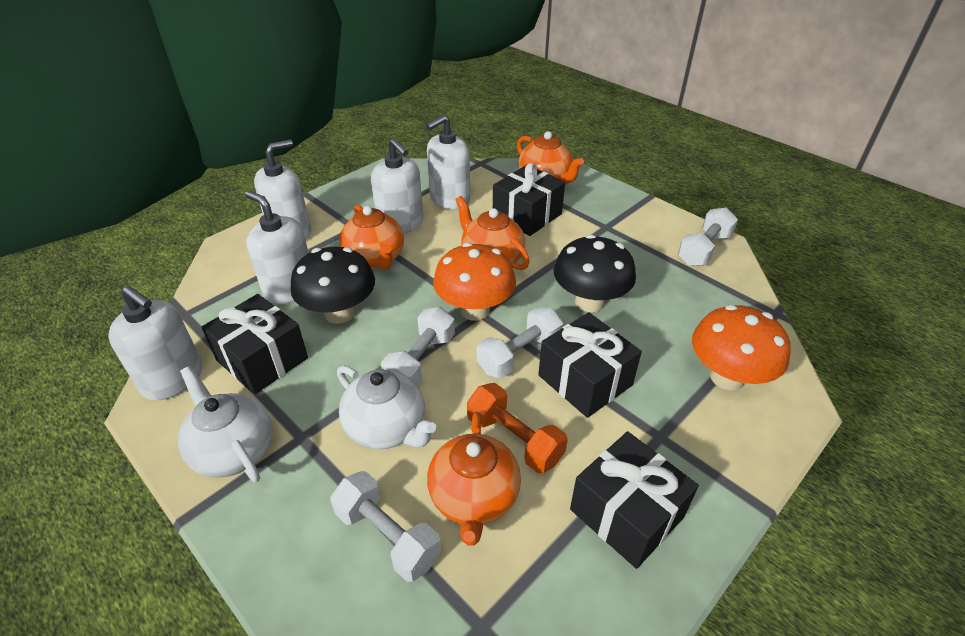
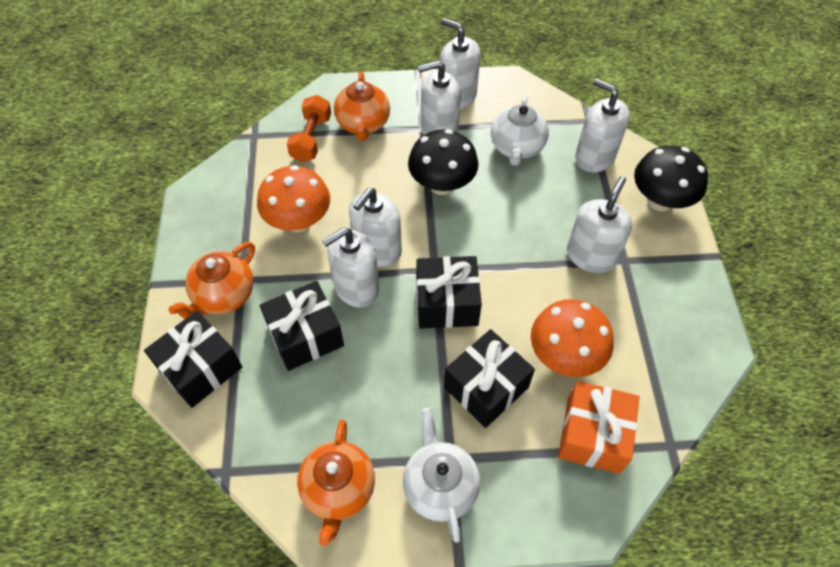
orange gift: none = 0 -> [558,381,640,474] = 1
orange teapot: [340,204,404,270] [427,412,521,546] [455,196,530,270] [517,131,584,184] = 4 -> [169,242,255,319] [297,419,375,546] [334,71,390,141] = 3
white dumbbell: [331,471,441,582] [381,307,455,385] [477,307,563,378] [678,207,738,266] = 4 -> none = 0
white soap dispenser: [108,286,202,401] [245,191,309,304] [254,140,311,240] [371,138,423,234] [426,115,470,209] = 5 -> [322,227,379,308] [349,188,402,267] [418,60,461,135] [439,18,480,110] [567,176,632,273] [575,79,630,173] = 6

